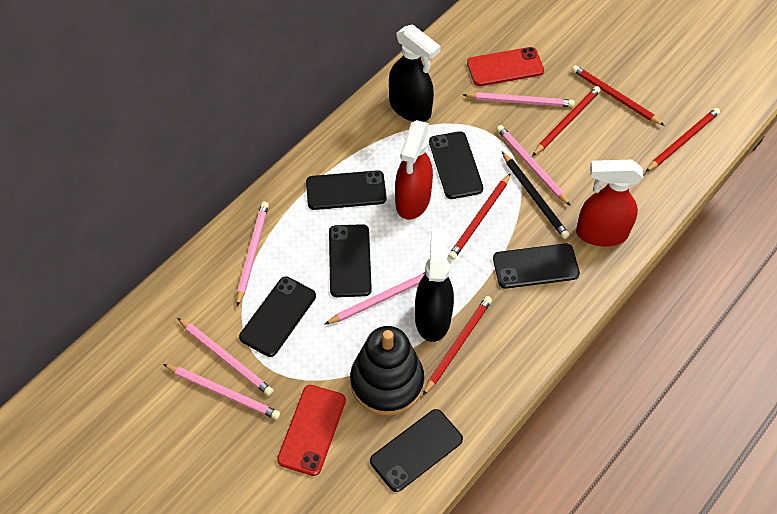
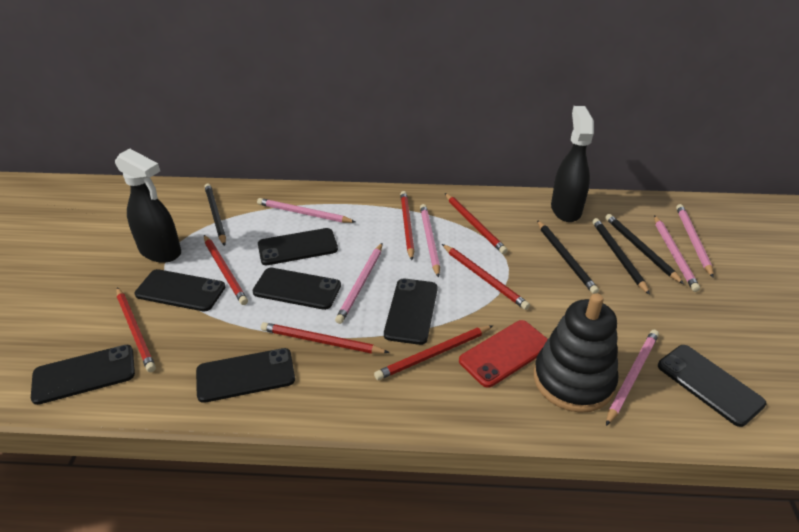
black pencil: [502,152,569,239] = 1 -> [204,183,226,246] [537,220,599,294] [592,218,650,295] [605,214,684,284] = 4
black phone: [239,277,316,357] [306,170,387,210] [329,224,372,297] [370,409,463,492] [429,131,483,199] [493,243,580,288] = 6 -> [31,345,135,405] [135,269,225,311] [196,348,295,403] [252,268,341,310] [258,228,338,265] [384,278,438,345] [658,345,766,427] = 7
red pencil: [423,296,492,395] [448,173,511,260] [532,86,601,156] [572,65,665,126] [645,108,720,172] = 5 -> [117,287,156,372] [204,235,248,305] [261,322,390,354] [374,325,493,380] [400,191,414,260] [442,244,530,310] [445,193,508,254] = 7
red phone: [277,385,346,476] [467,47,544,86] = 2 -> [459,320,548,388] = 1
red spray bottle: [395,120,433,220] [576,160,643,247] = 2 -> none = 0

